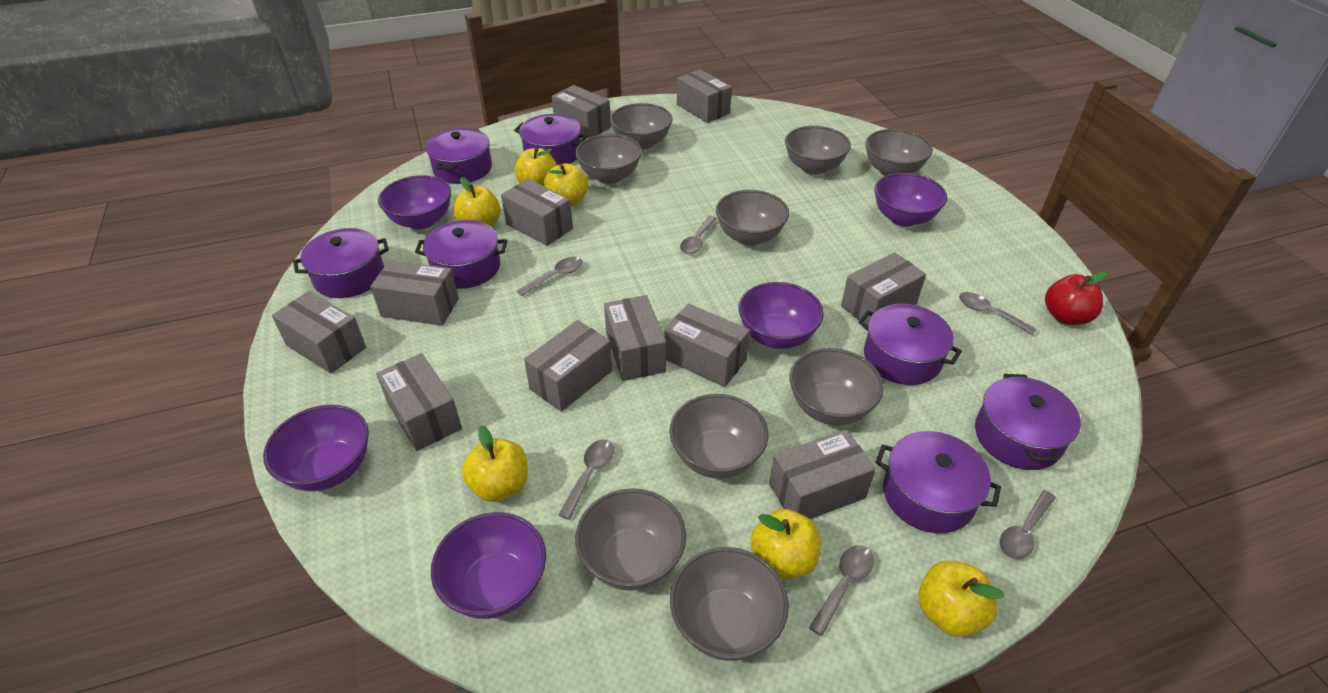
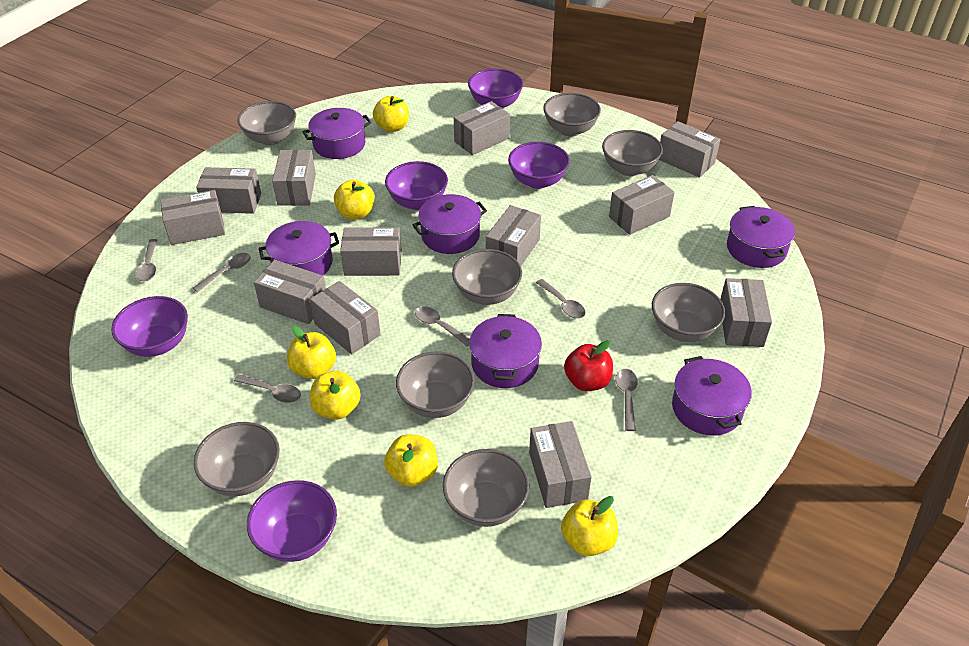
grey bowl: [575,134,642,184] [575,488,686,591] [610,103,673,150] [669,394,769,479] [670,547,789,661] [716,190,789,246] [785,126,851,175] [789,348,884,425] [865,129,933,176] = 9 -> [194,422,280,496] [237,101,296,145] [396,351,475,418] [443,449,529,527] [452,249,522,305] [543,93,601,136] [602,130,663,176] [652,283,725,342] = 8
grey box: [272,291,366,374] [370,260,459,326] [376,353,462,451] [501,179,573,246] [524,320,612,412] [552,85,611,139] [604,295,666,381] [664,304,750,387] [677,69,732,123] [769,430,876,519] [841,252,926,325] = 11 -> [161,190,225,245] [196,167,261,214] [254,260,326,324] [272,150,316,206] [310,281,381,354] [340,227,402,276] [454,101,510,155] [486,205,541,266] [529,421,592,508] [609,175,675,235] [659,121,720,178] [721,278,772,347] = 12
purple pot: [293,228,389,298] [415,220,507,289] [426,128,492,184] [514,114,587,165] [858,304,962,385] [875,431,1001,533] [975,374,1081,470] = 7 -> [259,221,339,275] [303,108,371,159] [413,194,487,254] [469,314,542,388] [672,356,752,436] [727,206,795,268] = 6

